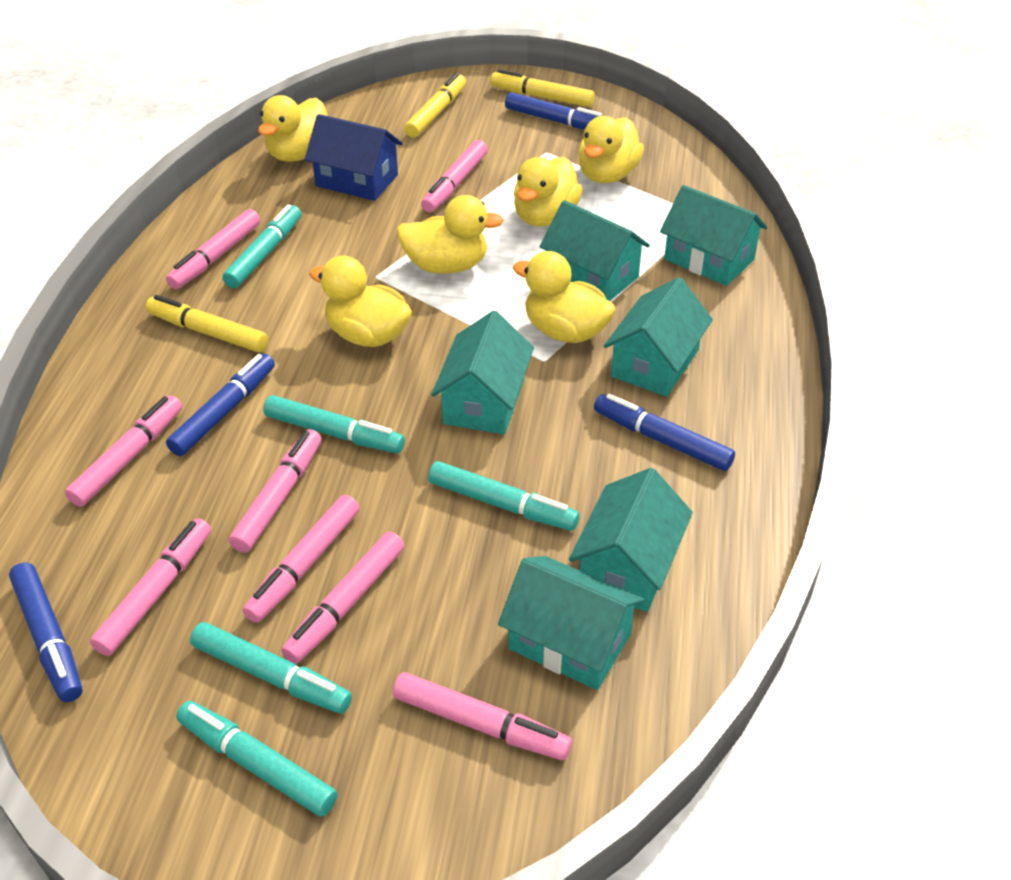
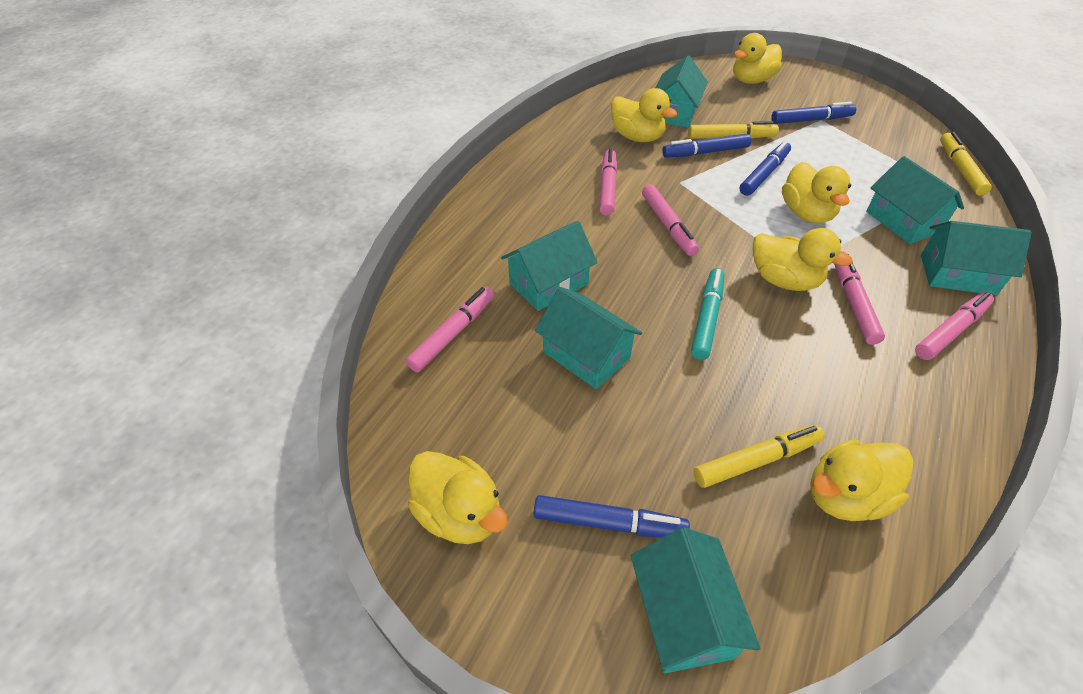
blue house: [305,114,403,201] = 1 -> none = 0
pink marker: [65,396,182,507] [90,518,211,656] [166,209,260,289] [229,429,321,553] [243,495,360,623] [282,532,404,664] [393,672,572,760] [421,140,488,212] = 8 -> [406,286,494,372] [599,149,617,216] [642,184,699,256] [834,253,885,345] [915,292,994,360] = 5
turquoise marker: [176,701,337,817] [190,622,352,714] [222,204,301,288] [263,395,405,453] [428,461,580,531] = 5 -> [691,268,725,360] = 1

